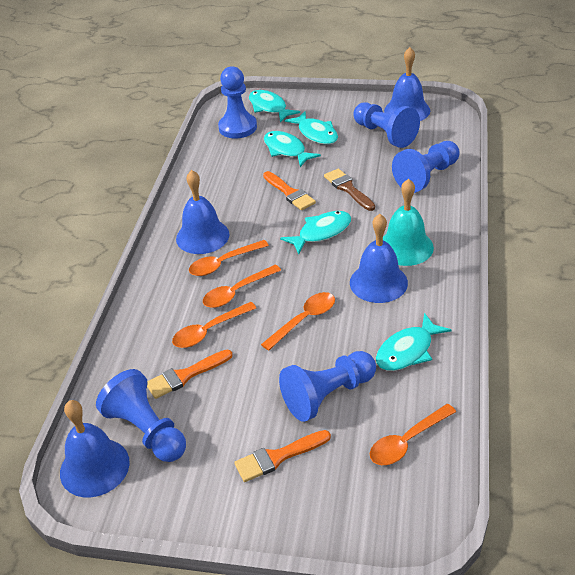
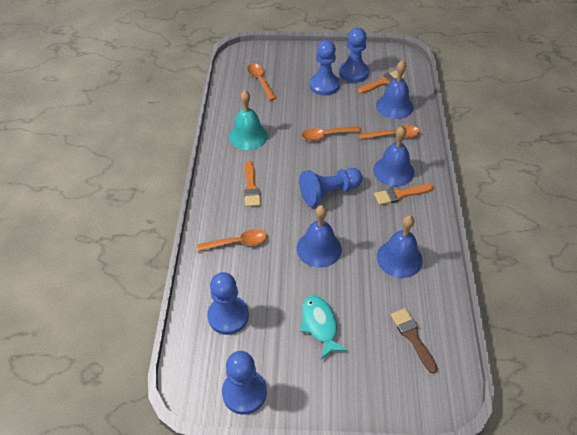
orange spoon: [172,302,256,348] [189,240,269,276] [203,265,281,308] [261,292,335,351] [370,404,456,465] = 5 -> [197,229,267,251] [247,64,276,100] [302,126,361,141] [359,125,420,139] = 4
turquoise fish: [249,90,300,122] [264,131,321,167] [280,211,351,255] [285,111,338,144] [376,313,452,371] = 5 -> [300,296,348,359] = 1

